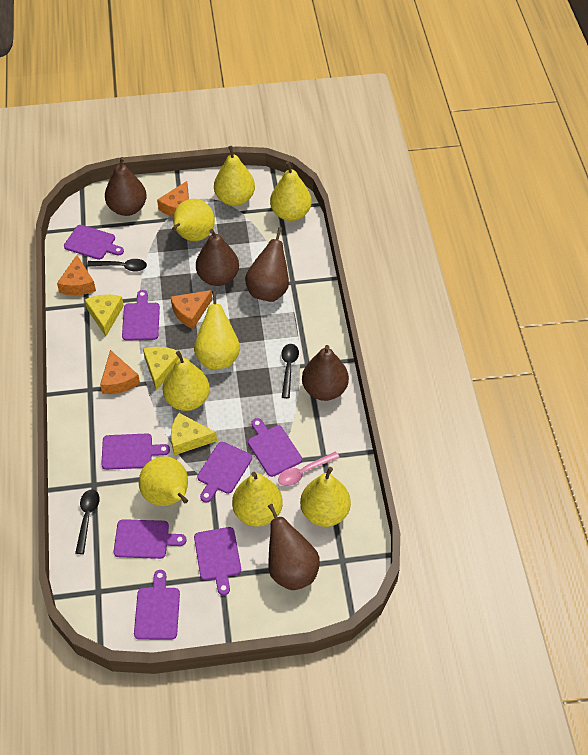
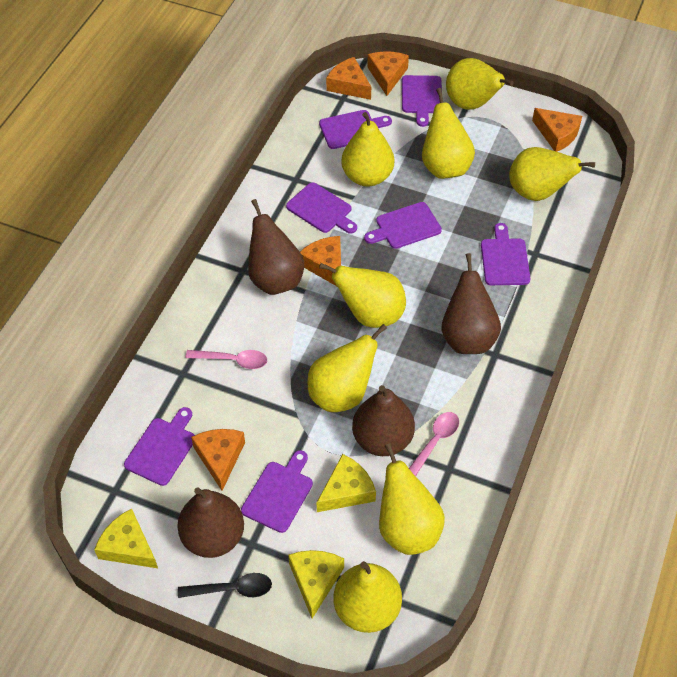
black spoon: [75,490,100,554] [87,259,147,272] [281,344,299,398] = 3 -> [178,573,272,598] = 1
brown pear: [105,157,147,216] [196,229,239,286] [245,227,289,302] [268,504,320,590] [302,345,349,401] = 5 -> [177,487,244,558] [248,199,304,295] [352,385,415,456] [442,253,501,354] = 4
orange cheese: [57,255,96,295] [100,350,140,394] [157,181,189,217] [171,290,212,329] = 4 -> [191,429,245,491] [300,236,341,286] [326,57,371,100] [367,51,409,96] [532,108,582,152] = 5
pink spoon: [278,451,340,486] = 1 -> [185,350,267,369] [409,412,459,476] = 2
purple cutting board: [64,225,124,260] [101,433,170,470] [114,519,187,559] [122,290,160,341] [134,570,180,640] [194,527,241,595] [197,442,252,502] [248,418,302,477] = 8 -> [124,407,195,486] [241,450,313,533] [286,183,357,234] [319,110,392,149] [364,202,442,249] [402,75,442,127] [481,223,531,285] = 7

